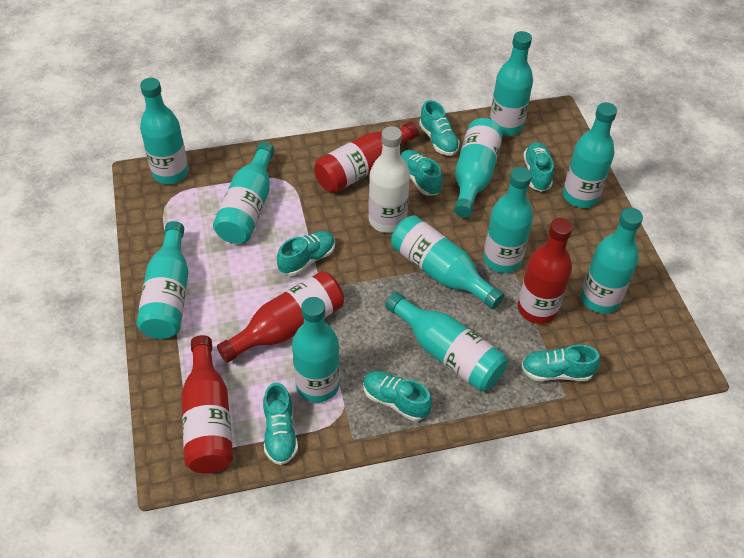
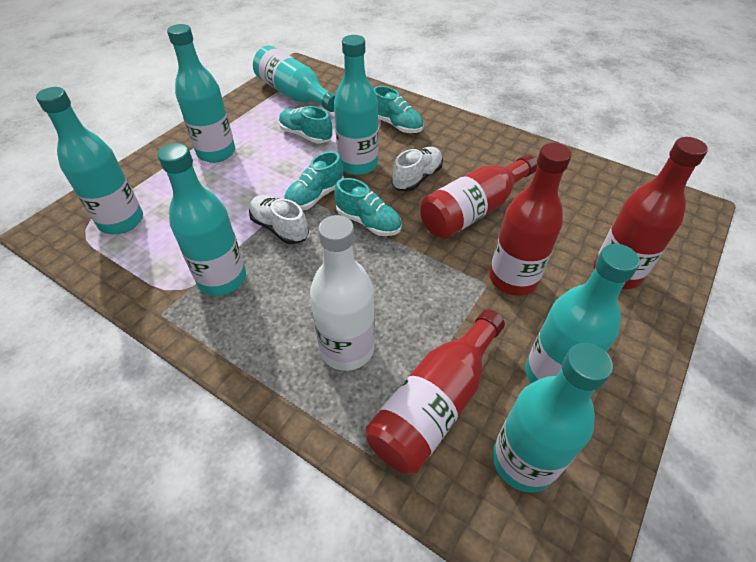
turquoise bottle: [136,221,188,339] [140,78,189,184] [213,142,275,244] [292,297,340,403] [385,292,507,391] [391,215,504,309] [454,118,503,218] [483,167,533,273] [490,31,533,136] [563,102,617,208] [581,208,643,314] = 11 -> [36,87,143,234] [158,143,246,296] [167,24,235,163] [253,45,336,112] [334,35,378,175] [493,343,613,493] [525,244,640,383] = 7
turquoise shoe: [263,382,298,465] [277,231,335,276] [363,371,432,421] [401,150,443,196] [419,100,460,156] [521,344,600,381] [523,142,554,192] = 7 -> [279,106,332,143] [284,151,344,210] [334,178,402,236] [373,86,423,133] = 4
white shoe: none = 0 -> [249,195,309,244] [392,147,443,192] = 2

